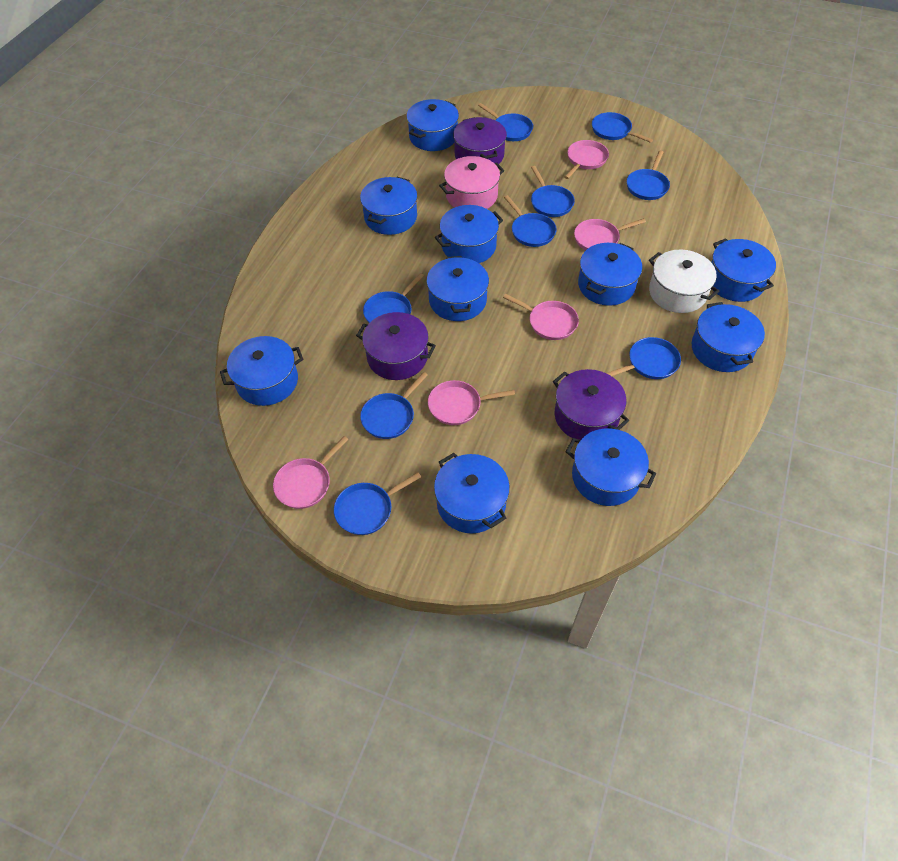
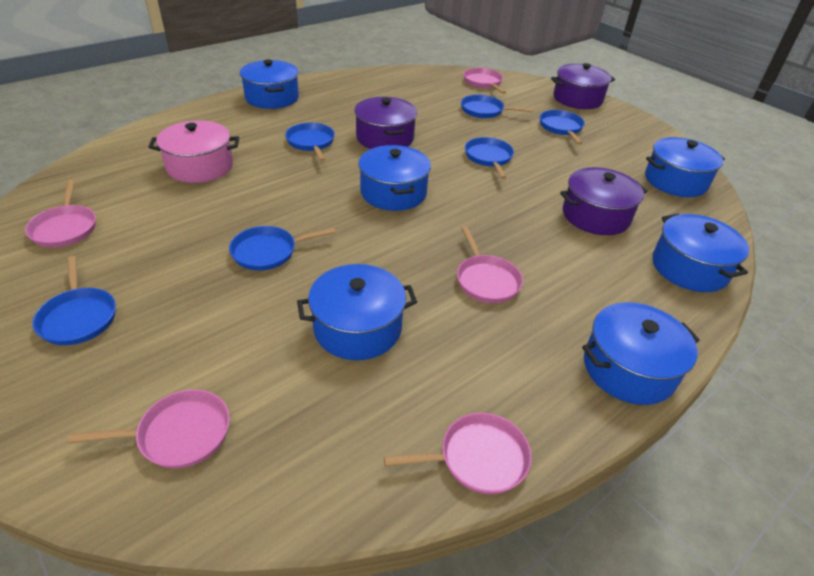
blue pan: [334,472,421,535] [360,372,428,439] [363,273,424,323] [478,103,533,141] [504,195,557,247] [531,166,575,217] [592,112,653,143] [607,337,681,379] [627,150,670,200] = 9 -> [32,256,116,345] [229,226,336,271] [285,123,335,162] [461,95,533,118] [465,137,514,179] [540,110,585,145] = 6
blue pot: [220,336,303,406] [360,177,418,235] [407,99,459,151] [426,256,489,321] [434,453,510,533] [435,205,503,263] [566,429,656,506] [578,243,642,306] [692,302,765,372] [711,238,776,302] = 10 -> [240,59,299,109] [297,264,417,360] [358,145,431,211] [582,302,700,405] [645,137,725,197] [652,214,749,292] = 6
white pot: [649,249,719,313] = 1 -> none = 0

